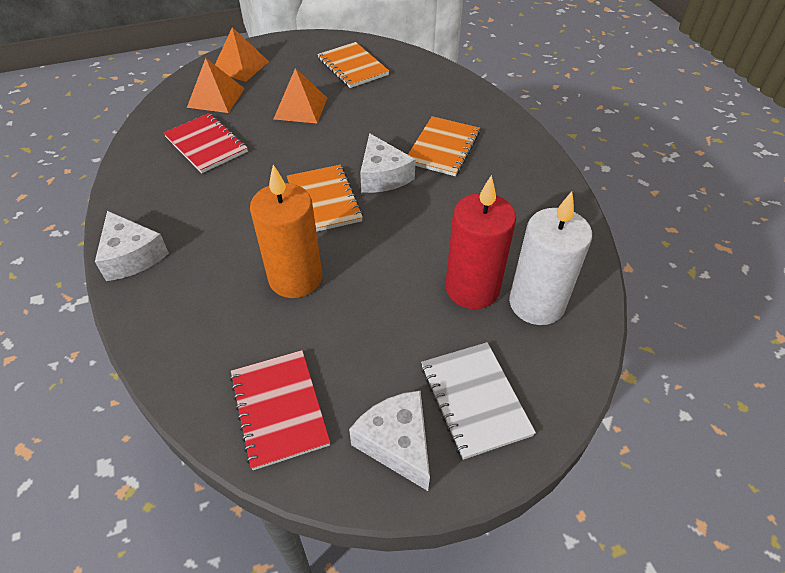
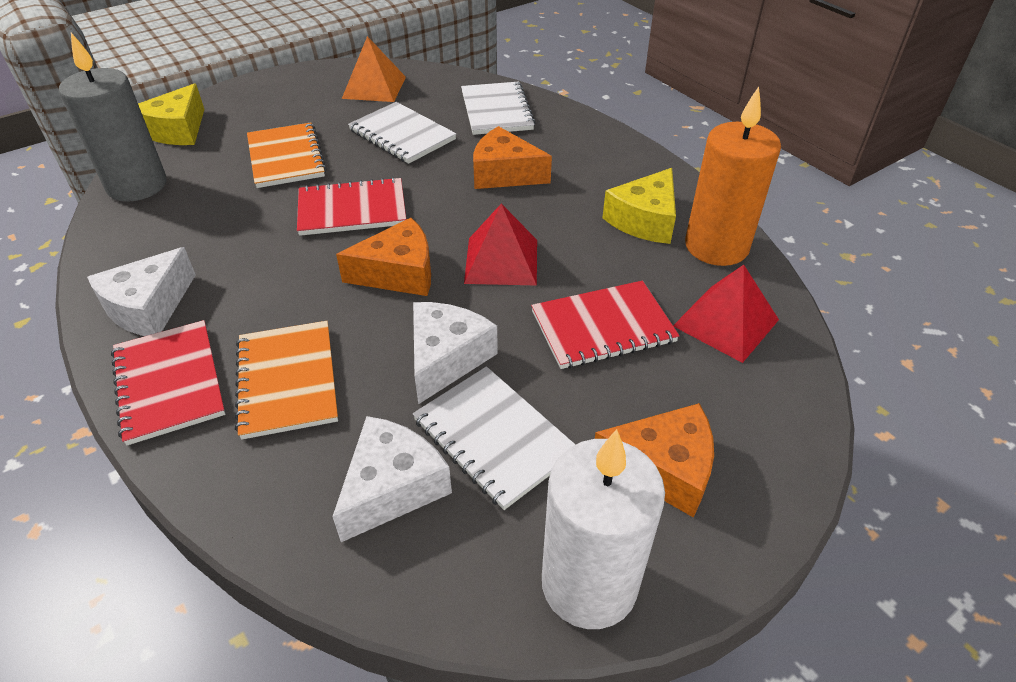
grey candle: none = 0 -> [59,33,167,202] = 1
orange cheese: none = 0 -> [336,218,431,296] [473,126,552,189] [595,403,714,518] = 3
orange notebook: [287,165,363,232] [317,42,389,88] [408,116,480,176] = 3 -> [235,321,338,440] [247,123,327,188] = 2
orange pyramid: [187,58,245,113] [215,27,269,82] [274,68,327,123] = 3 -> [342,36,406,102] = 1
red candle: [445,175,516,309] = 1 -> none = 0
red notebook: [164,113,248,173] [230,350,330,470] = 2 -> [111,320,225,445] [297,177,406,236] [531,281,680,369] = 3
red pyramid: none = 0 -> [464,204,537,286] [673,265,779,363] = 2
white notebook: [421,342,536,460] = 1 -> [348,102,456,164] [413,367,576,510] [461,82,536,135] = 3
yellow cheese: none = 0 -> [138,84,205,145] [602,168,676,244] = 2

